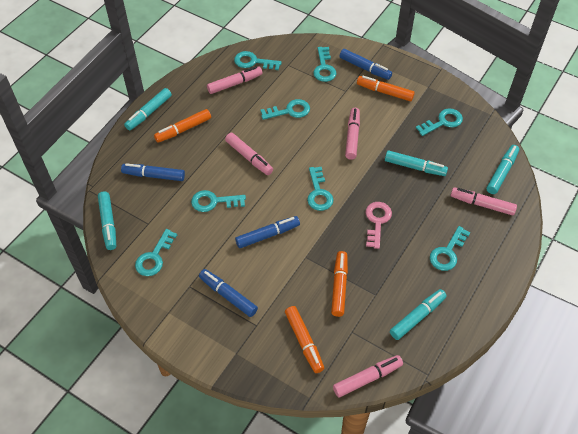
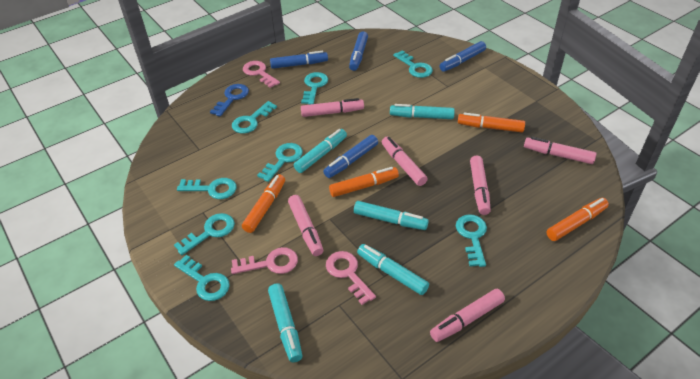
blue key: none = 0 -> [210,84,249,117] = 1
pink key: [366,202,392,249] = 1 -> [231,247,298,274] [243,61,280,88] [326,251,376,305] = 3
pink marker: [207,66,262,94] [225,133,273,175] [333,355,403,397] [345,108,360,160] [451,187,517,216] = 5 -> [288,195,323,256] [301,98,364,117] [382,136,427,186] [430,289,505,342] [470,156,491,215] [524,137,596,164] = 6

